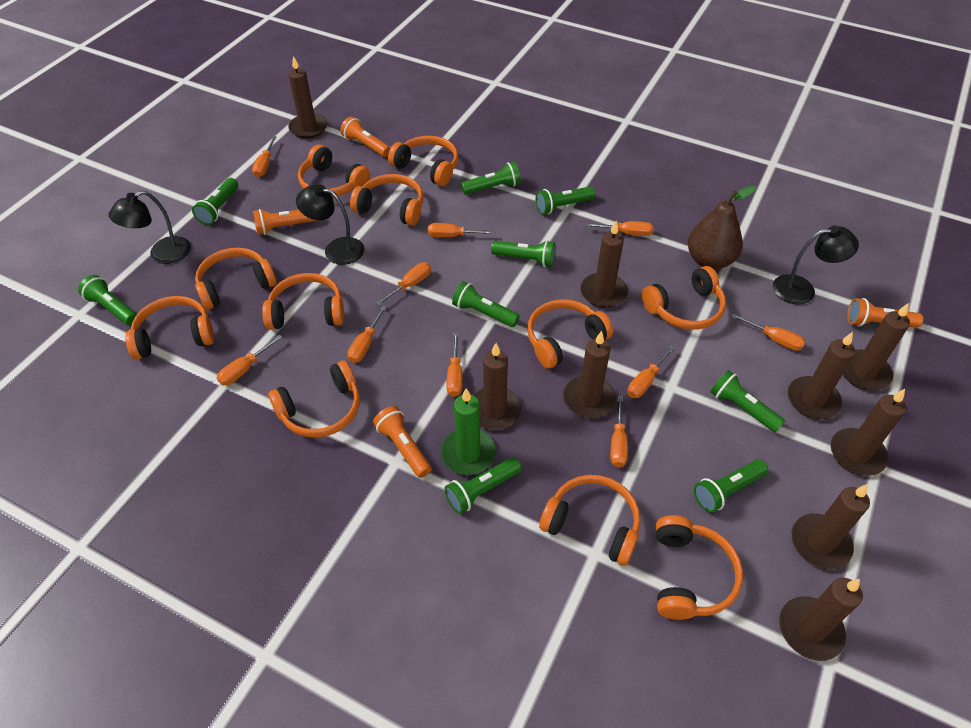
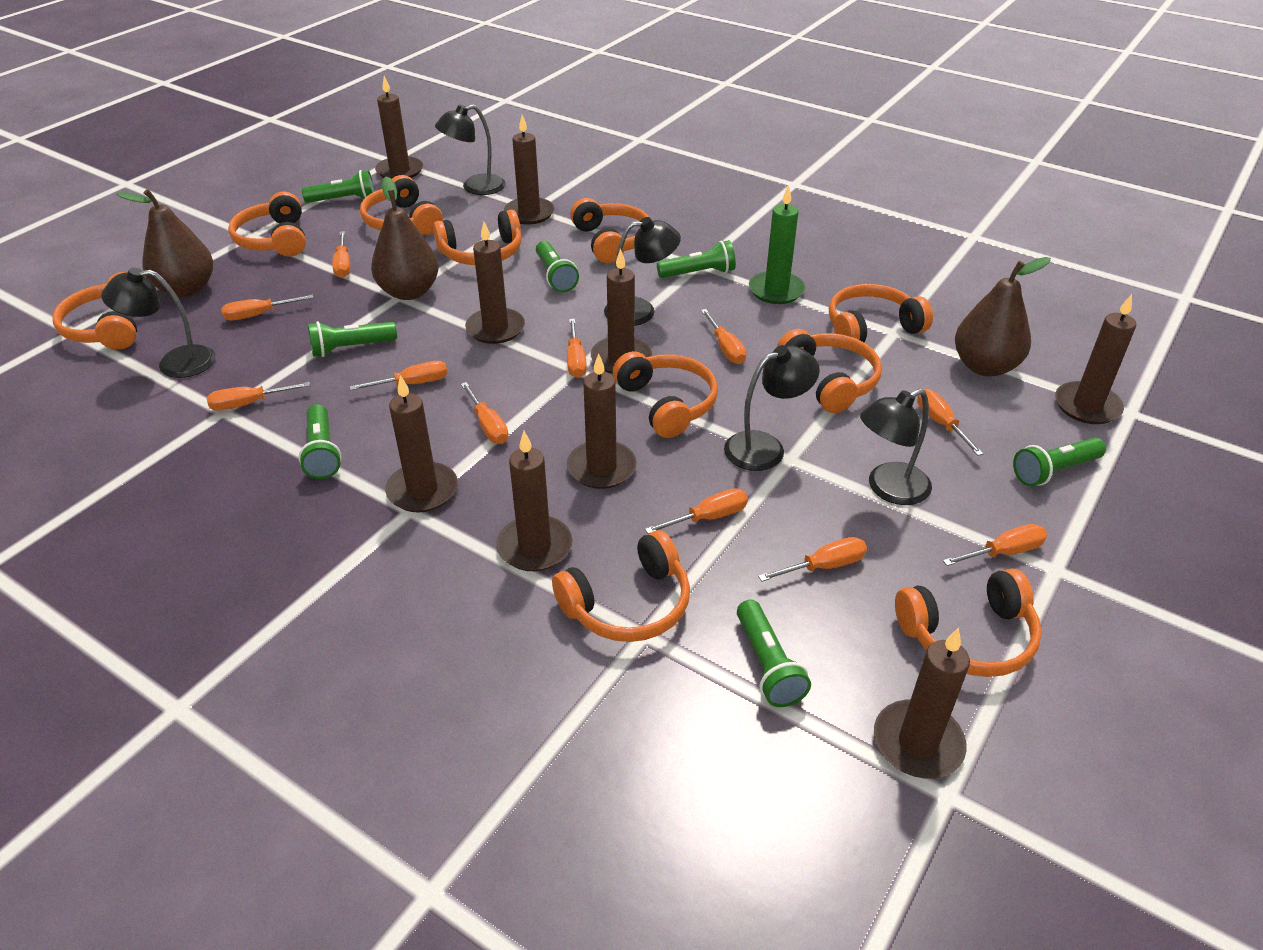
black lamp: [109,190,191,264] [296,185,364,265] [773,225,859,305] = 3 -> [101,268,216,378] [435,104,506,195] [604,217,681,326] [724,345,820,471] [860,389,932,505] = 5
brown pear: [688,185,756,270] = 1 -> [116,189,213,297] [371,177,438,300] [955,257,1051,377] = 3
green flashlight: [78,275,137,326] [192,178,238,225] [444,457,522,514] [452,281,520,327] [461,162,521,194] [491,240,556,267] [536,186,595,215] [694,459,768,512] [710,370,785,432] = 9 -> [298,404,342,479] [302,170,375,203] [308,321,397,357] [536,241,579,292] [657,240,736,278] [737,600,811,707] [1013,437,1106,486] = 7
orange flashlight: [253,209,316,235] [340,117,391,157] [373,406,432,478] [847,298,923,328] = 4 -> none = 0
orange headphones: [125,296,214,360] [195,248,277,310] [262,273,344,330] [268,361,360,438] [298,145,370,197] [350,174,423,226] [388,136,459,186] [527,299,613,369] [539,475,640,566] [642,266,726,330] [656,515,743,620] = 11 -> [52,272,137,350] [228,192,306,257] [360,175,443,235] [433,210,522,265] [552,530,690,642] [570,198,649,263] [613,351,718,438] [777,329,882,413] [829,284,933,342] [895,568,1042,677] = 10
orange screwdriver: [217,335,282,385] [252,136,277,177] [347,306,387,363] [376,262,431,306] [428,223,495,237] [447,333,463,397] [586,221,653,236] [610,396,628,467] [627,346,675,398] [731,314,806,351] = 10 -> [207,382,310,411] [221,295,313,320] [332,231,350,278] [349,361,448,390] [461,382,509,444] [567,319,587,378] [645,488,748,534] [701,309,746,364] [758,537,867,582] [917,389,984,456] [943,524,1047,566] = 11

